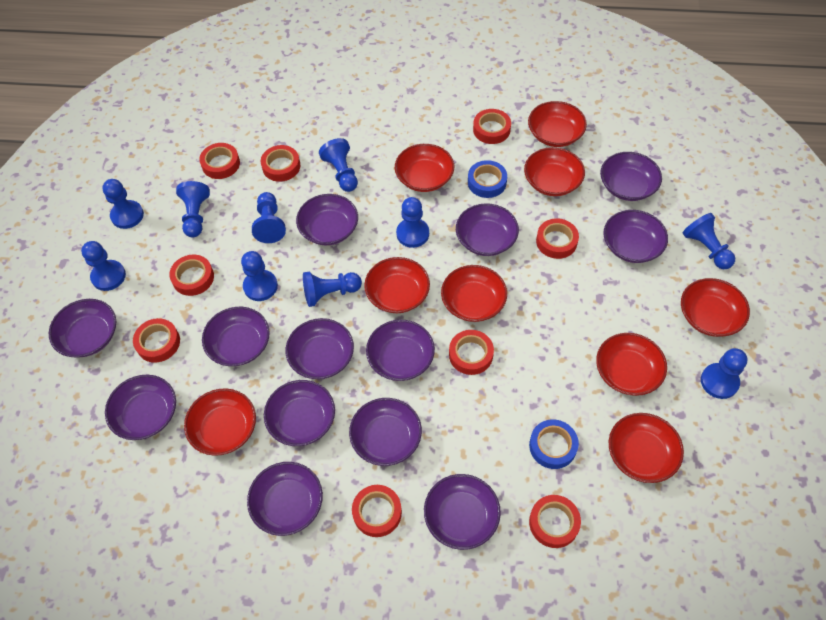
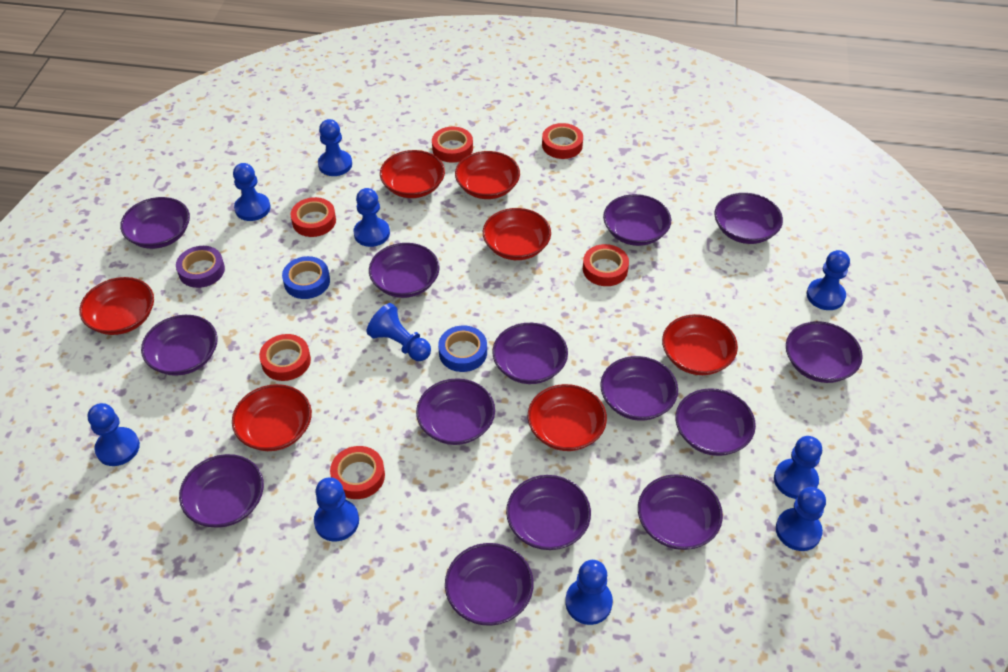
purple bowl: [49,299,116,357] [105,375,176,440] [202,307,270,366] [247,462,323,536] [264,380,335,446] [286,318,354,379] [296,194,358,245] [349,398,422,466] [366,320,435,381] [424,474,501,550] [456,203,519,256] [600,152,662,201] [604,210,668,263] = 13 -> [120,197,190,249] [141,315,218,376] [179,454,264,528] [369,243,440,298] [416,378,495,445] [445,543,534,626] [492,323,568,384] [506,475,591,550] [600,356,678,421] [603,194,671,246] [638,474,723,550] [676,388,756,456] [714,193,783,244] [786,321,863,383] = 14
purple tape: none = 0 -> [176,246,225,288] = 1
red bowl: [184,388,256,456] [364,257,430,313] [395,144,454,192] [441,265,507,322] [524,147,585,196] [528,101,587,147] [596,333,667,396] [609,413,684,483] [681,278,750,337] = 9 -> [79,277,154,335] [232,384,312,451] [380,150,445,198] [455,151,520,199] [483,208,551,260] [528,384,607,451] [662,314,738,375] = 7
red tape: [133,318,180,363] [169,254,214,296] [199,143,240,179] [261,145,300,182] [352,485,402,537] [449,330,494,375] [473,109,511,144] [529,495,581,548] [536,219,579,259] = 9 -> [259,334,311,381] [290,197,336,237] [330,446,385,499] [432,127,473,163] [542,123,583,159] [583,244,629,286] = 6

